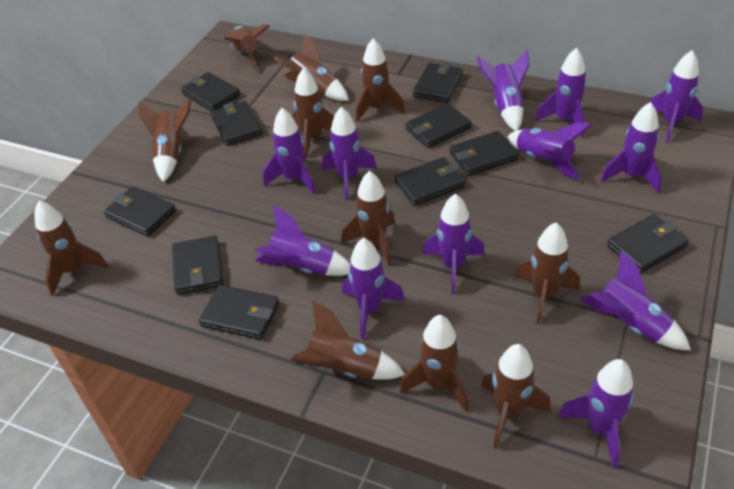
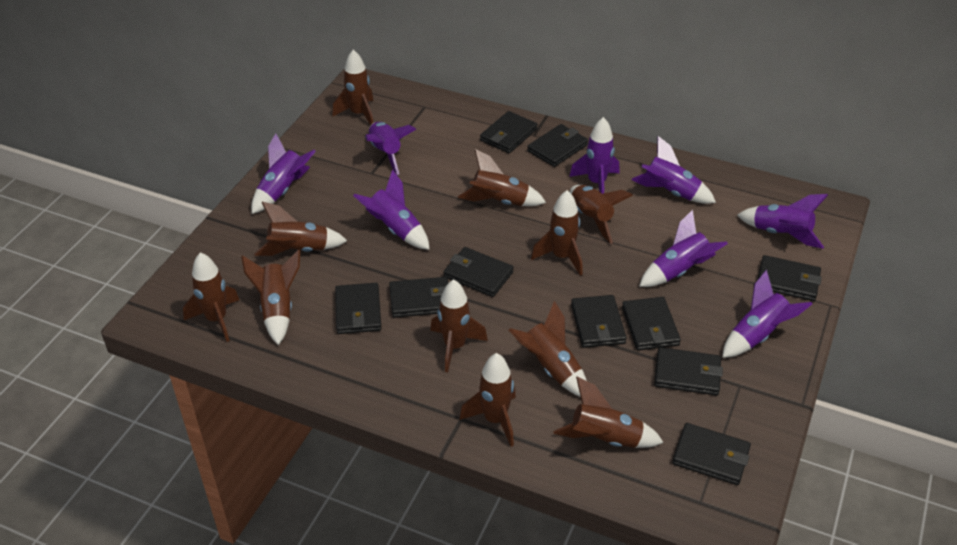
purple rocket: [254,206,350,276] [263,108,315,194] [322,107,377,200] [342,238,405,339] [422,194,484,294] [477,51,529,131] [507,123,592,181] [535,48,587,137] [557,359,634,468] [580,250,690,350] [600,102,662,193] [649,50,703,143] = 12 -> [251,133,316,214] [353,169,430,250] [365,122,416,175] [569,117,619,194] [631,136,716,204] [639,210,728,287] [722,270,812,358] [737,194,828,249] = 8

